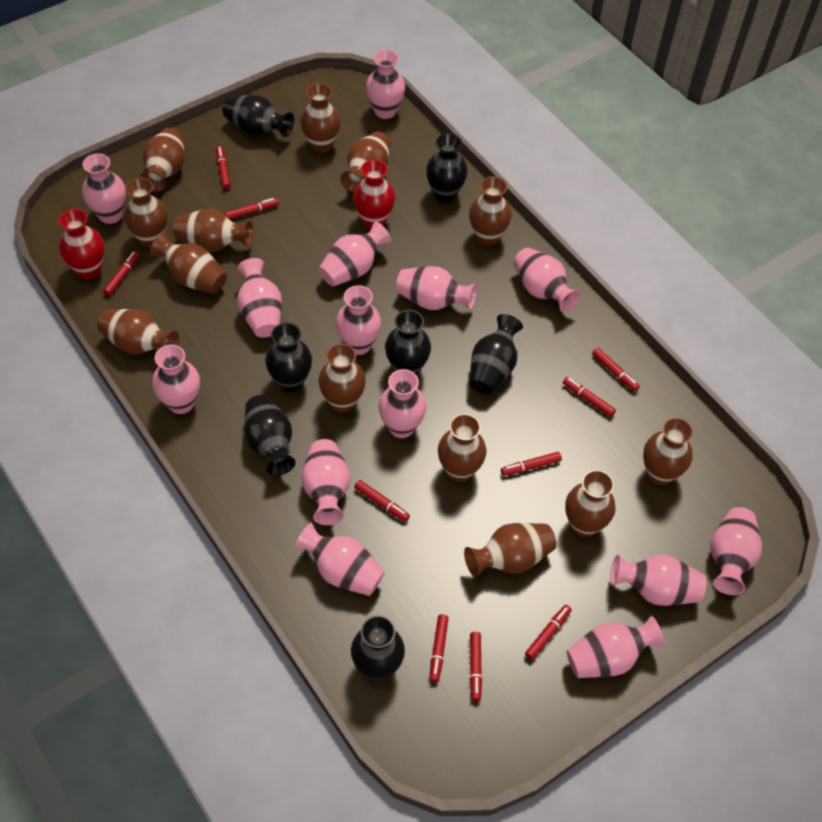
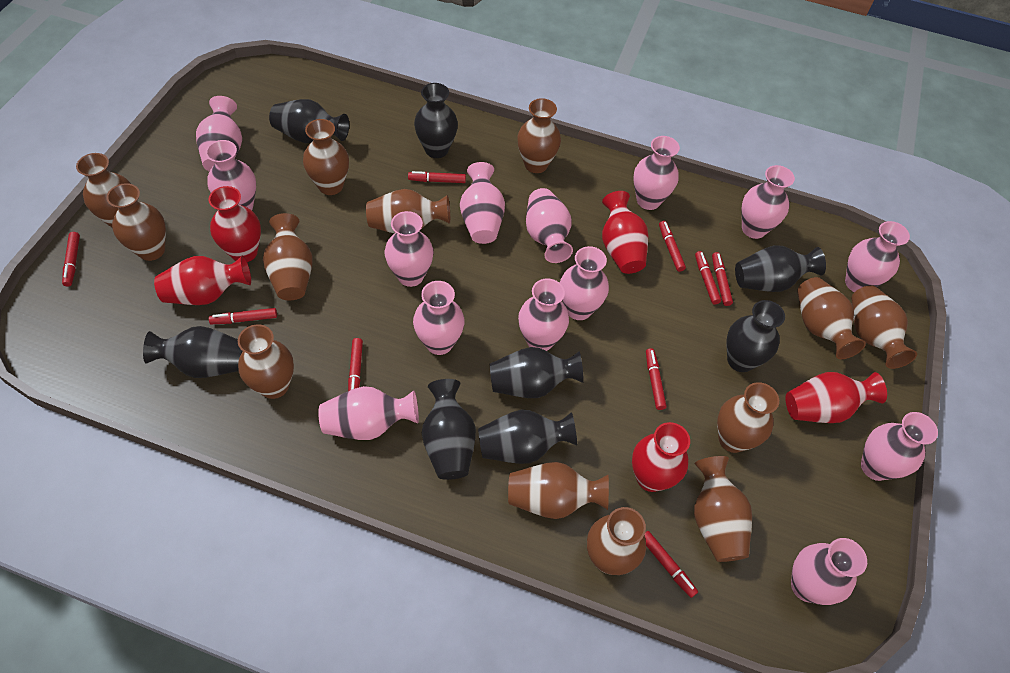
black vase: [223,95,294,137] [244,395,296,476] [265,323,312,392] [351,615,405,680] [385,310,431,375] [426,133,468,203] [469,314,523,395] = 7 -> [143,326,243,378] [269,99,349,143] [414,83,458,158] [422,379,476,480] [478,410,577,464] [490,347,584,398] [726,300,785,372] [735,245,826,292] = 8
red marker: [103,251,140,296] [216,146,231,189] [225,198,279,220] [354,480,410,522] [430,614,449,682] [470,632,482,701] [501,452,562,476] [525,605,572,660] [563,377,616,417] [592,348,640,392] = 10 -> [62,232,80,287] [209,308,277,324] [348,338,363,391] [408,171,466,183] [645,531,698,598] [646,348,667,410] [659,221,686,272] [695,251,721,304] [712,252,733,306] = 9
red vase: [59,209,105,279] [353,159,395,229] = 2 -> [154,256,251,305] [208,186,261,262] [602,191,648,274] [632,422,690,492] [786,372,887,423] = 5

